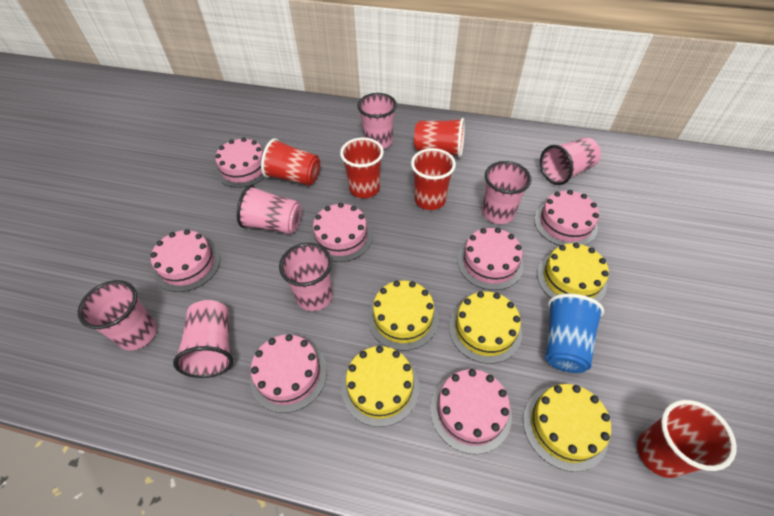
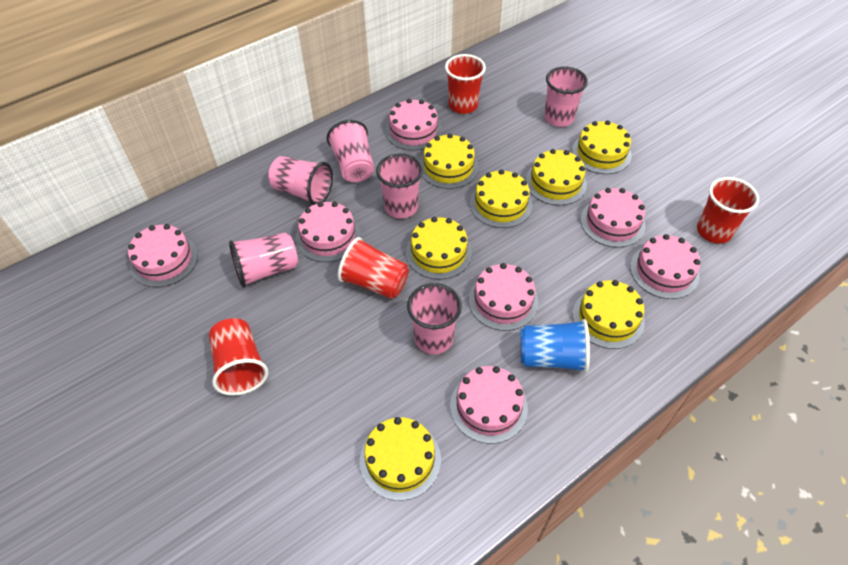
pink cup: [77,280,157,351] [173,300,233,378] [237,185,302,234] [279,243,333,311] [357,93,397,149] [482,161,532,224] [540,137,601,185] = 7 -> [229,232,298,288] [268,156,333,205] [327,120,374,182] [376,153,423,219] [407,283,462,354] [544,66,588,127] = 6
red cup: [261,138,320,186] [340,137,384,198] [411,148,456,210] [414,118,465,158] [637,400,737,478] = 5 -> [209,318,268,396] [337,237,409,299] [445,54,486,114] [697,177,759,243] = 4
yellow cake: [341,346,419,427] [368,281,439,351] [449,291,522,364] [523,384,611,472] [537,243,609,302] = 5 -> [360,417,441,501] [406,217,472,280] [420,134,479,189] [470,169,532,228] [526,149,587,205] [572,120,632,174] [573,280,645,349] = 7

